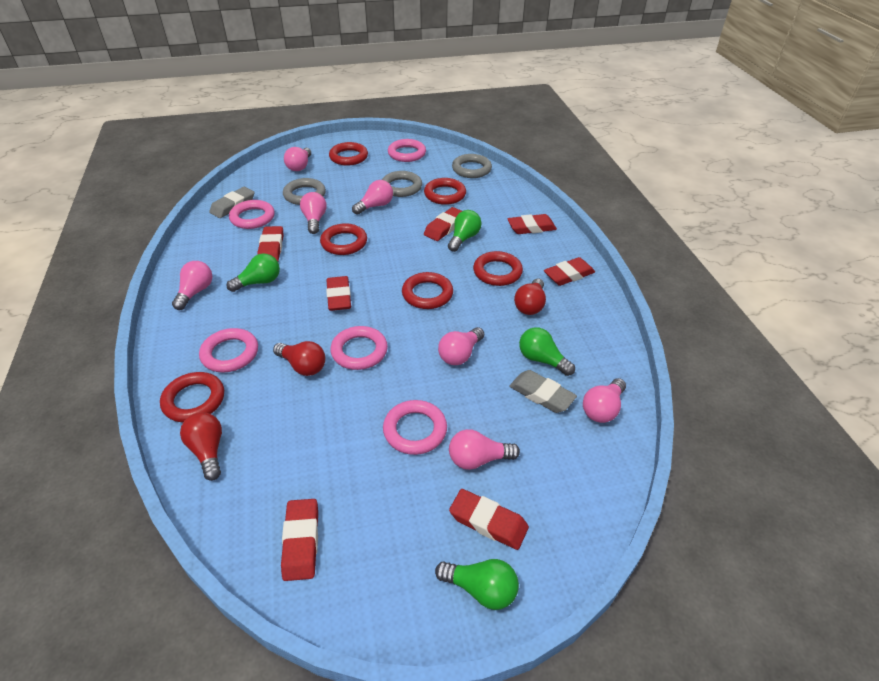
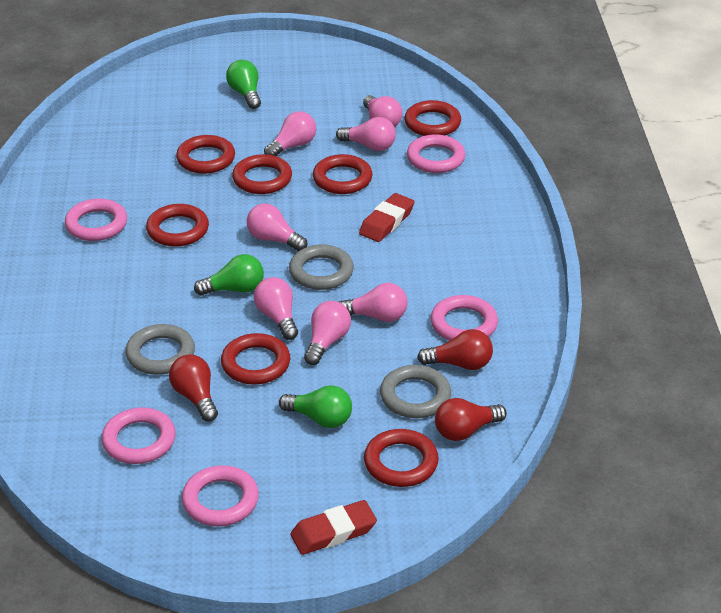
green light bulb: [226,253,280,292] [435,559,519,610] [448,210,481,252] [519,327,575,376] = 4 -> [194,254,264,296] [226,60,261,109] [279,385,352,428] = 3
grey eraser: [209,187,255,218] [509,370,577,413] = 2 -> none = 0
red eraser: [257,226,284,261] [281,499,318,581] [326,276,351,311] [424,207,462,241] [449,489,529,550] [507,214,557,234] [544,257,595,286] = 7 -> [290,500,377,555] [359,193,414,242] = 2
red ring: [160,372,224,422] [320,223,367,255] [329,142,368,166] [402,272,453,309] [424,178,466,205] [473,251,523,286] = 6 -> [146,204,209,247] [176,135,235,174] [221,333,290,385] [232,154,292,194] [313,154,372,194] [364,429,439,487] [404,100,461,136] = 7

